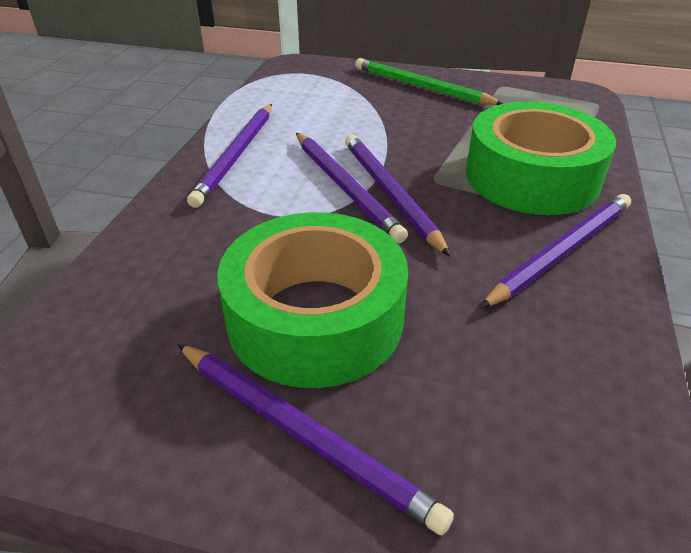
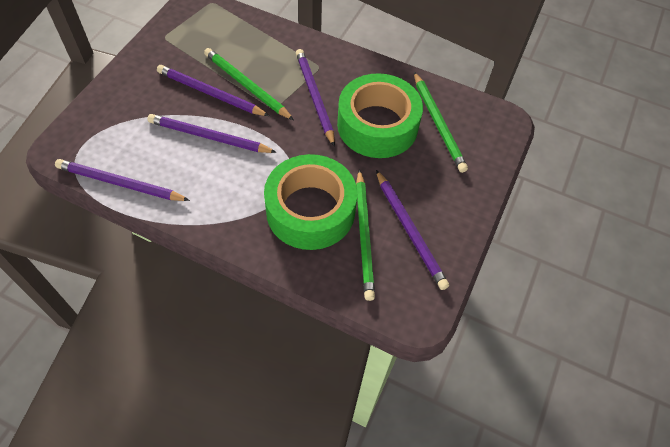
green pencil: [355,58,503,105] = 1 -> [204,48,294,120] [356,169,375,301] [414,72,468,173] = 3

